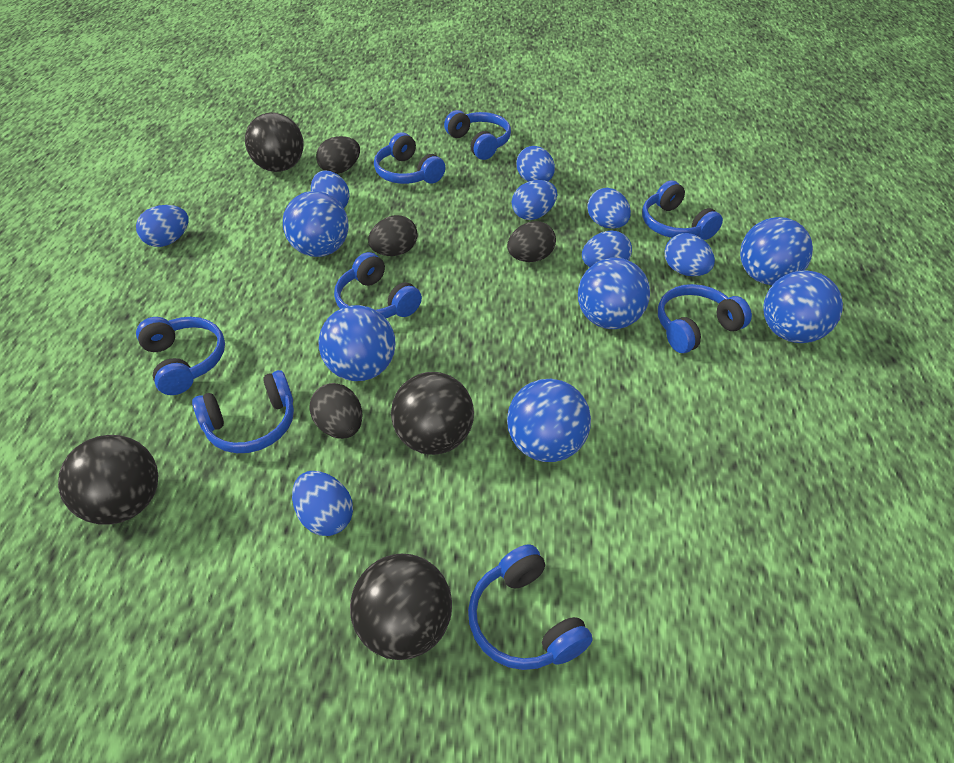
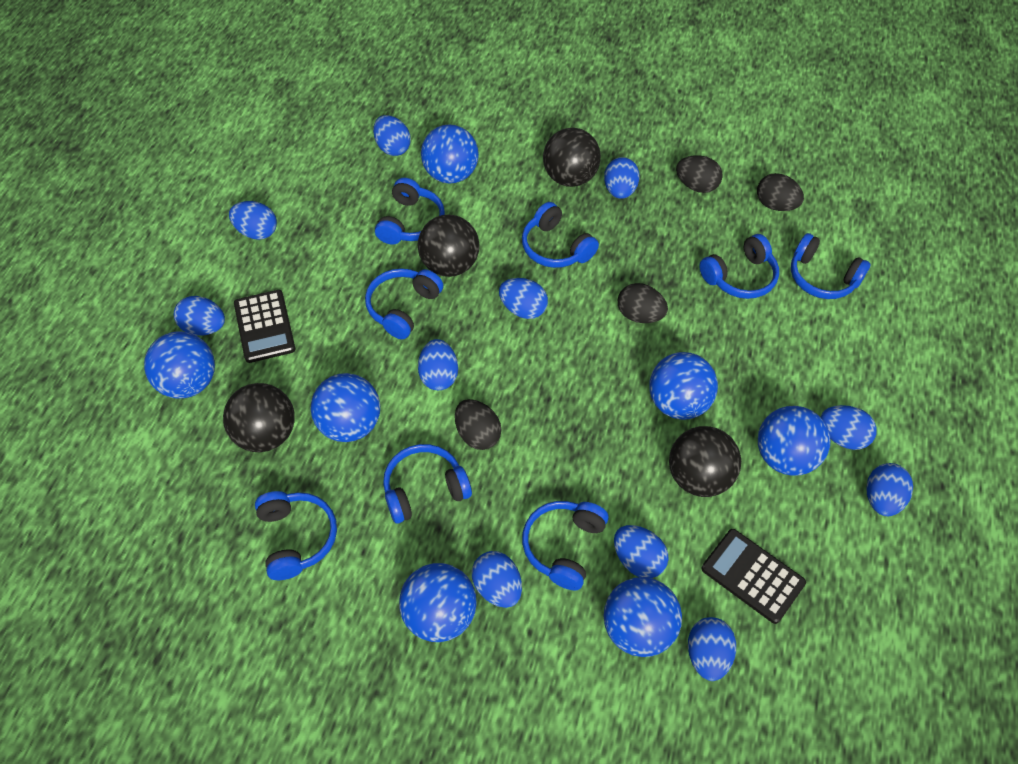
black calculator: none = 0 -> [234,290,296,363] [701,529,806,624] = 2
blue ball: [283,191,349,257] [318,305,396,381] [507,379,591,462] [578,258,650,329] [740,217,813,285] [764,270,843,343] = 6 -> [144,331,215,399] [311,373,380,442] [399,563,477,642] [421,124,479,184] [604,577,682,657] [649,352,718,420] [758,406,830,476] = 7
blue egg: [136,205,188,247] [292,471,353,536] [311,170,350,208] [512,180,557,220] [517,146,555,182] [582,231,632,267] [587,188,631,229] [665,233,715,276] = 8 -> [174,296,225,336] [229,201,277,240] [373,115,411,156] [418,339,458,390] [472,551,522,608] [499,278,548,319] [604,157,640,199] [614,525,669,578] [688,617,736,681] [821,405,877,450] [866,463,913,516] = 11

